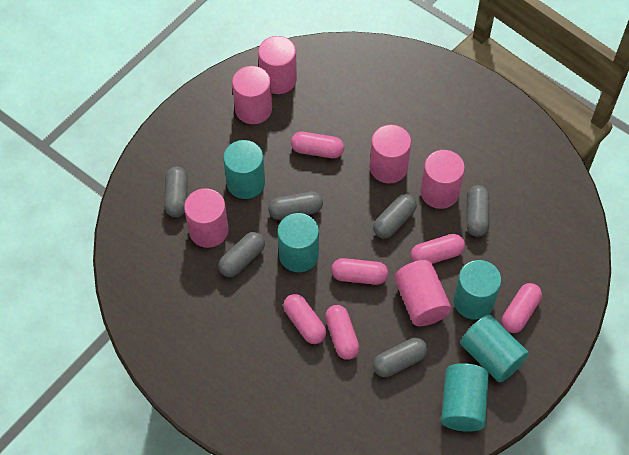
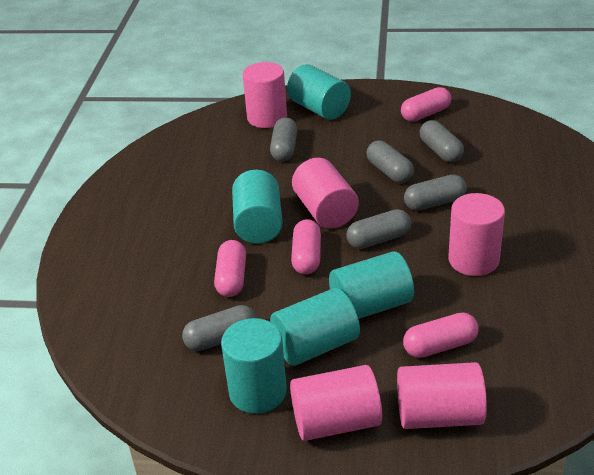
pink capsule: [283,294,326,344] [291,132,344,158] [325,305,360,360] [331,258,388,285] [410,234,465,264] [502,283,542,333] = 6 -> [214,240,246,297] [291,219,321,274] [401,87,451,122] [403,312,479,358] = 4
pink cylinder: [184,188,228,248] [232,66,272,124] [258,36,297,94] [369,125,411,184] [394,260,451,326] [421,150,465,209] = 6 -> [242,62,287,128] [290,365,382,441] [292,158,359,229] [397,362,487,429] [448,193,505,276] = 5

